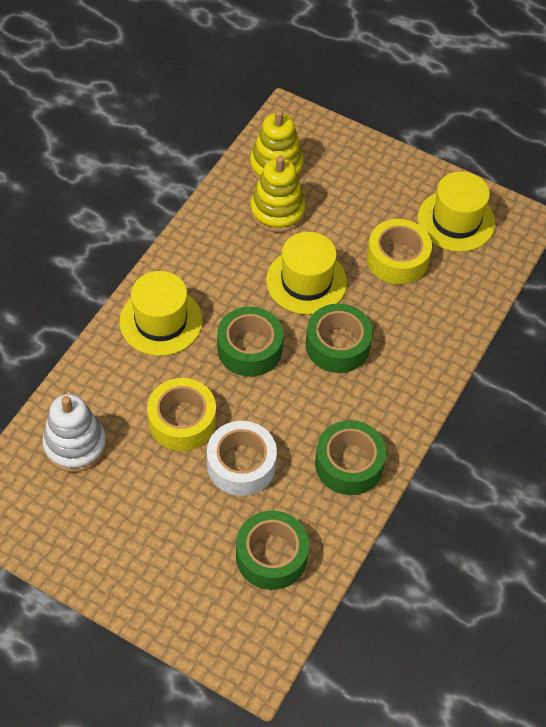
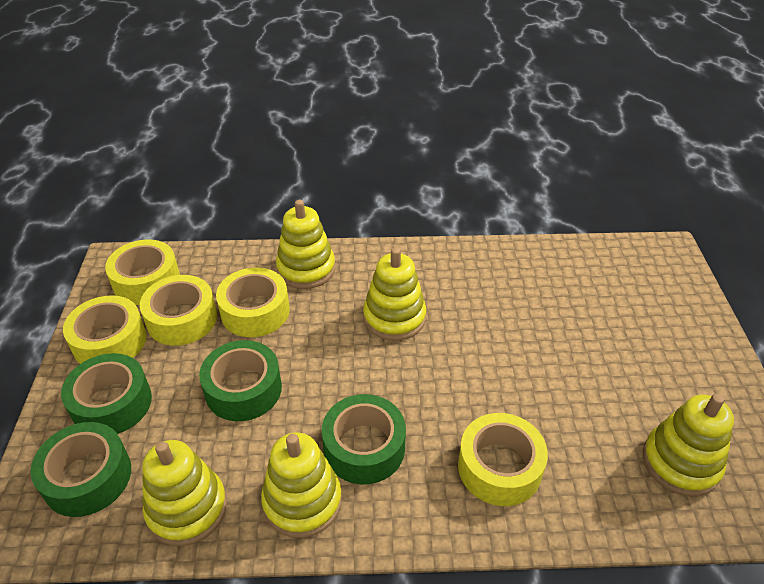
white stacking toy: [42,394,106,472] = 1 -> none = 0
white tape: [207,421,277,496] = 1 -> none = 0
yellow hat: [120,271,203,356] [266,232,347,315] [418,172,495,252] = 3 -> none = 0
yellow stacking toy: [250,110,304,181] [250,156,306,233] = 2 -> [142,440,227,546] [261,432,342,538] [276,200,335,289] [363,247,426,341] [643,394,734,496] = 5
yellow tape: [147,378,216,451] [367,219,432,285] = 2 -> [63,295,147,364] [105,239,180,305] [140,275,217,346] [216,268,290,337] [458,413,548,506] = 5

